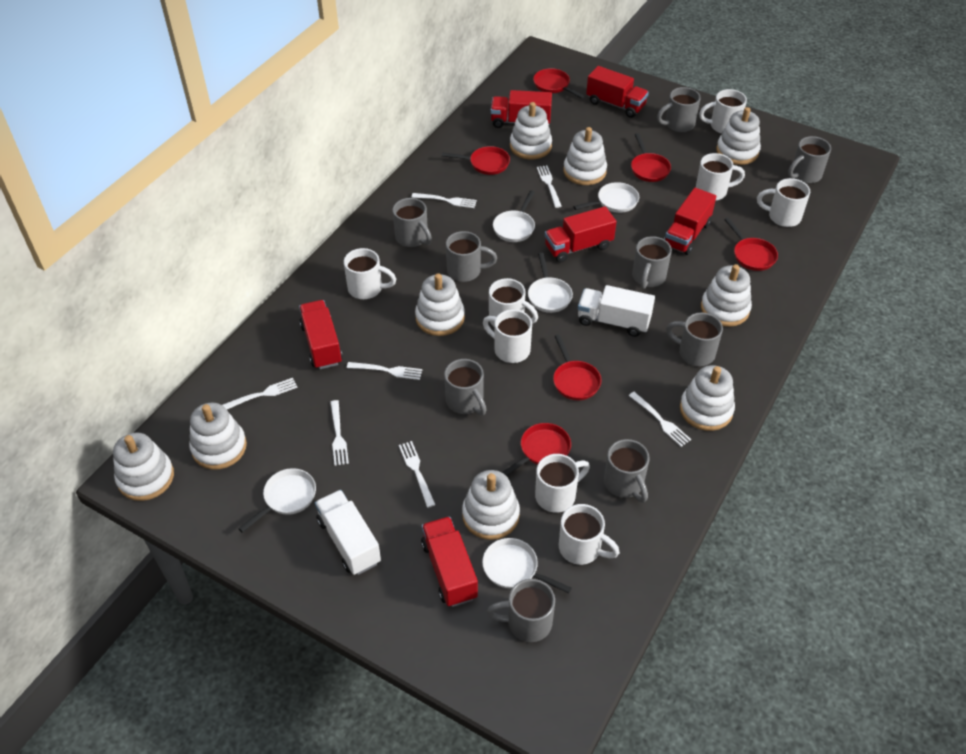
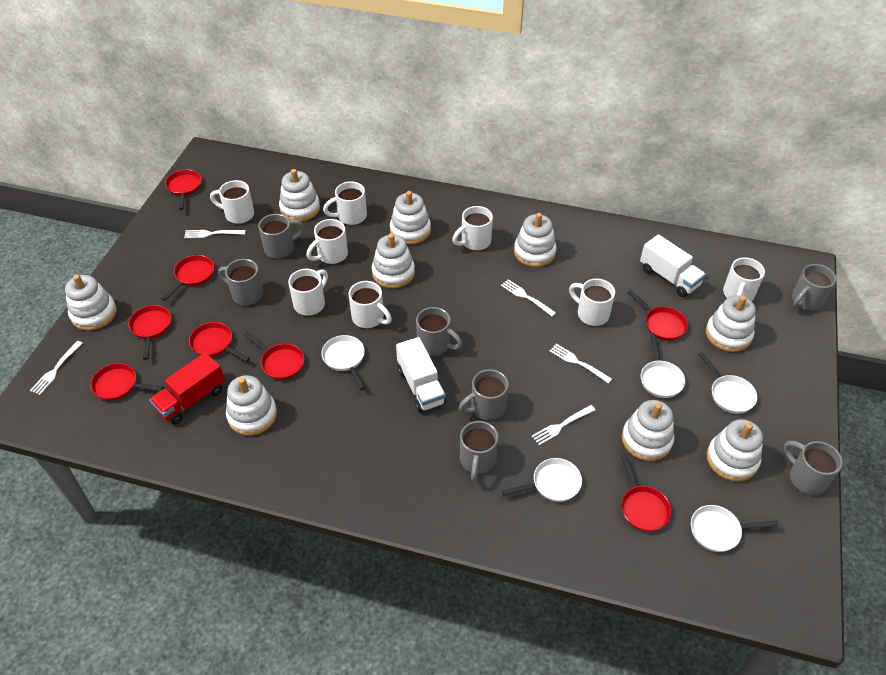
grey mug: [392,198,432,247] [444,359,486,415] [446,231,497,282] [487,579,555,642] [604,439,650,503] [632,236,672,289] [657,87,701,132] [666,312,723,366] [788,136,831,183] = 9 -> [218,259,263,305] [258,214,304,258] [416,307,462,356] [459,369,509,420] [460,421,498,481] [784,441,843,495] [792,264,837,311] = 7
red pan: [442,146,510,175] [502,423,571,476] [533,68,585,99] [553,334,601,400] [631,133,671,182] [724,217,778,271] = 6 -> [90,363,164,401] [128,305,171,360] [161,255,214,301] [165,170,202,210] [189,322,250,362] [244,332,304,380] [621,455,671,532] [627,290,688,341] = 8
red truck: [299,300,343,369] [421,516,478,607] [490,90,552,128] [545,206,616,262] [586,66,649,118] [664,188,716,255] = 6 -> [149,353,225,425] = 1
white fork: [223,378,297,409] [330,400,349,466] [347,362,422,380] [399,441,436,508] [411,193,477,208] [537,165,562,208] [629,392,691,447] = 7 -> [30,341,83,395] [184,230,246,238] [501,279,556,317] [532,405,595,445] [549,344,612,384] = 5

